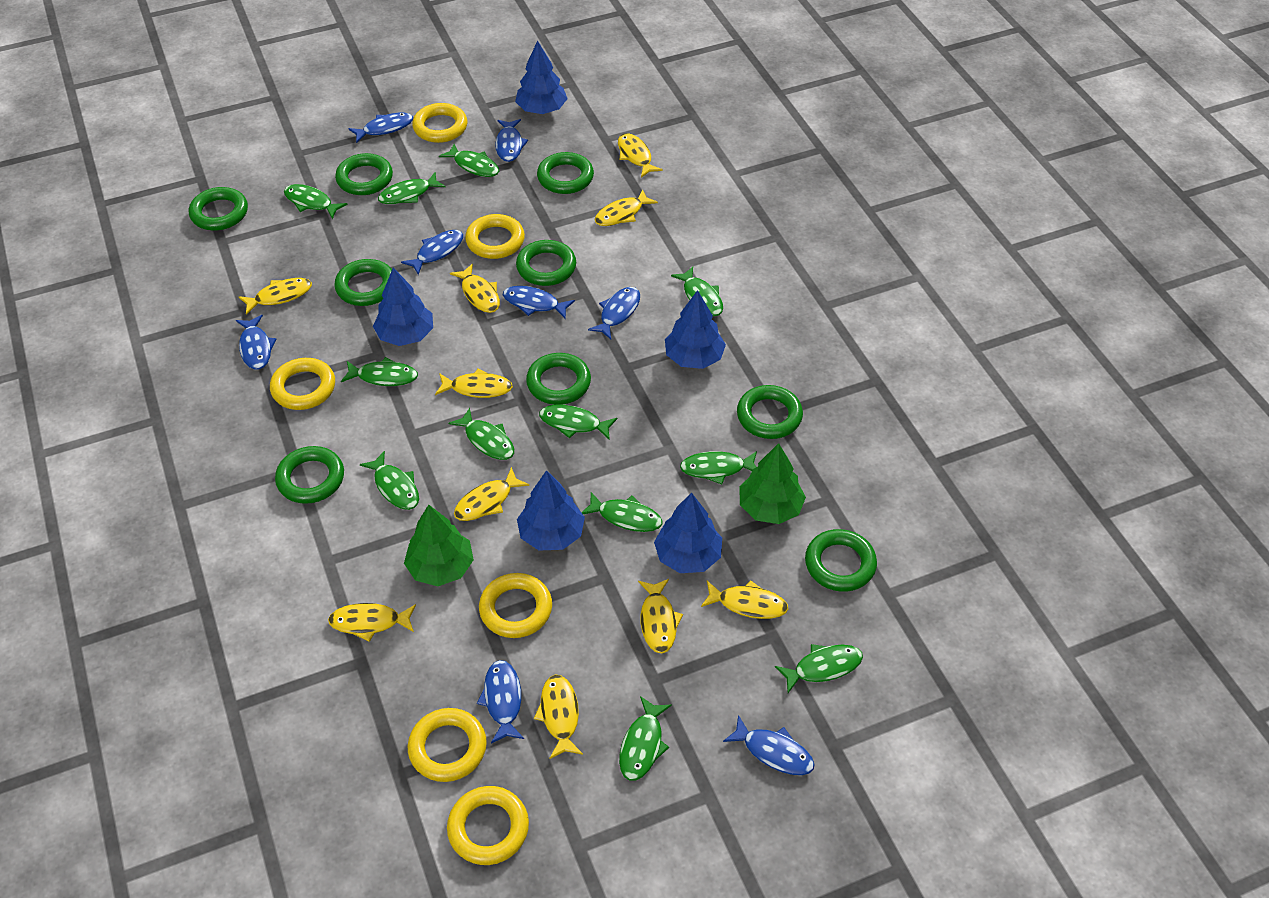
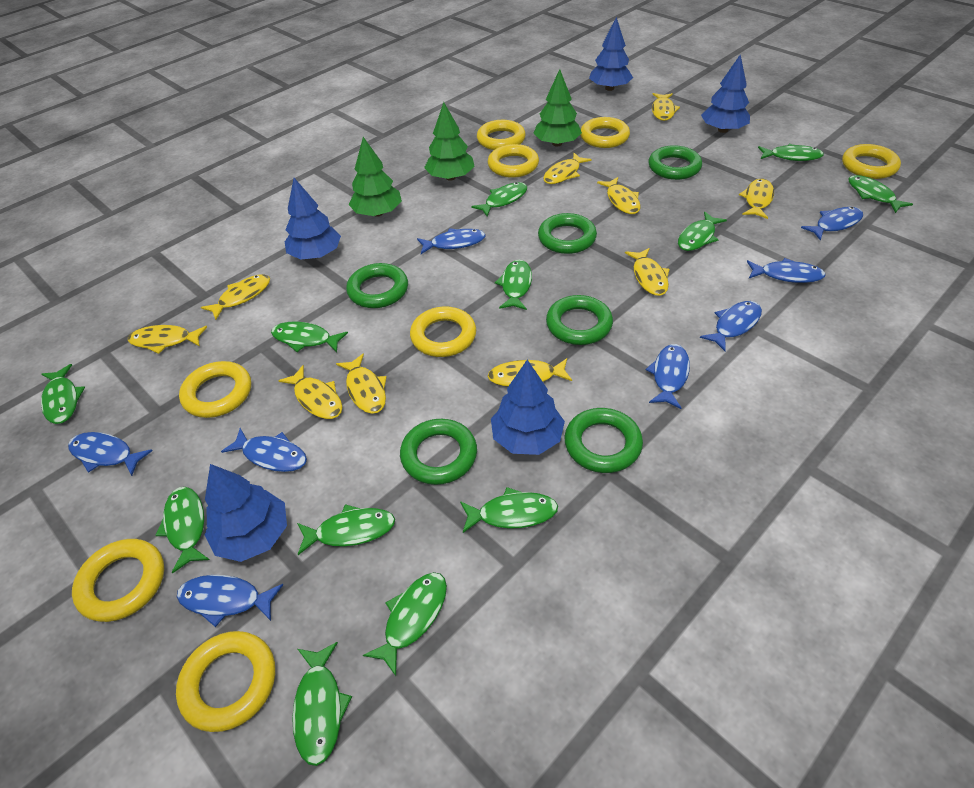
green ring: [189,187,248,231] [275,446,344,504] [335,153,393,195] [335,259,392,306] [516,240,576,286] [526,353,591,405] [537,152,594,194] [737,385,803,439] [805,529,877,592] = 9 -> [346,263,408,308] [400,419,477,485] [538,213,597,254] [546,295,613,345] [564,408,643,473] [648,145,702,180] = 6
green tree: [404,505,474,586] [739,443,806,524] = 2 -> [348,137,402,217] [424,102,475,181] [533,69,582,146] = 3
yellow ring: [270,358,335,410] [408,708,487,782] [412,103,467,143] [447,786,529,865] [465,214,525,259] [479,573,552,638] = 6 -> [72,539,164,622] [176,631,275,732] [179,361,251,418] [410,306,476,357] [477,120,526,150] [488,144,539,178] [580,117,630,148] [842,144,901,179] = 8

